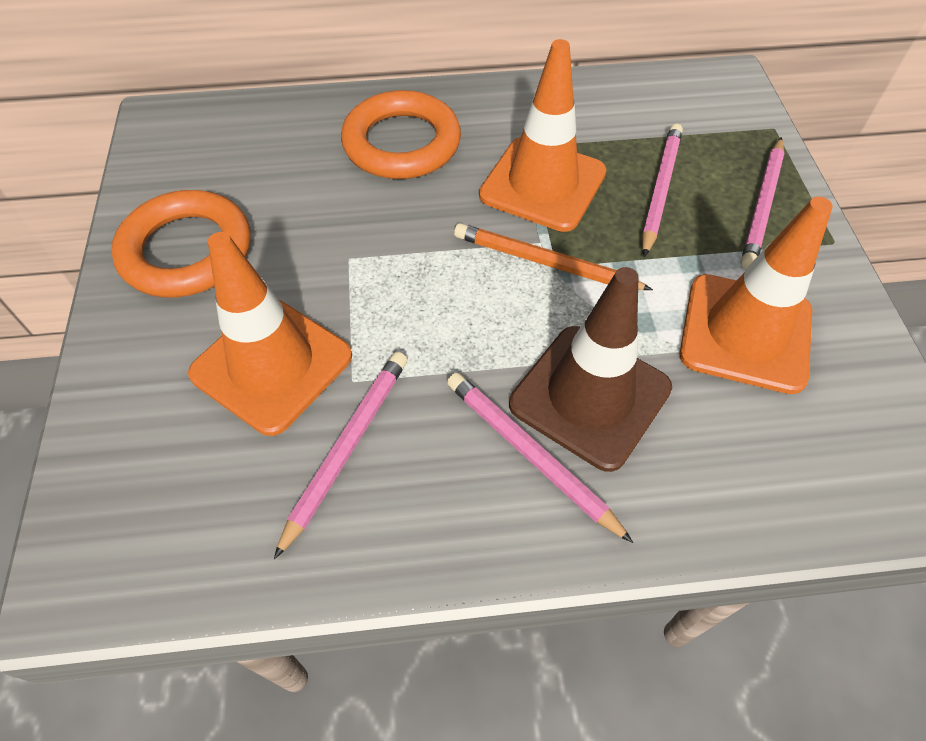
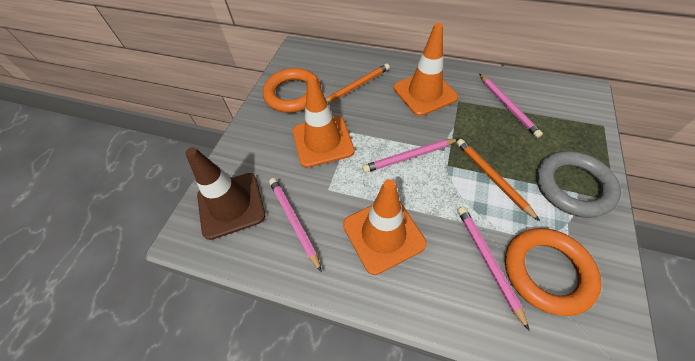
grey ring: none = 0 -> [536,151,621,218] = 1
orange pencil: [454,223,653,290] = 1 -> [326,63,390,104] [456,139,540,221] = 2

